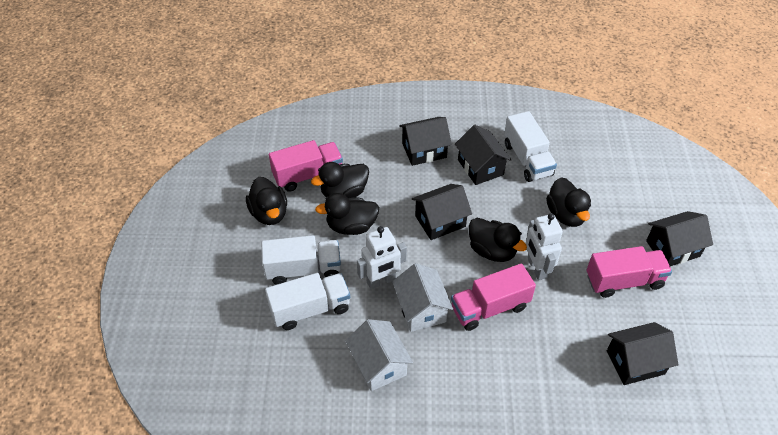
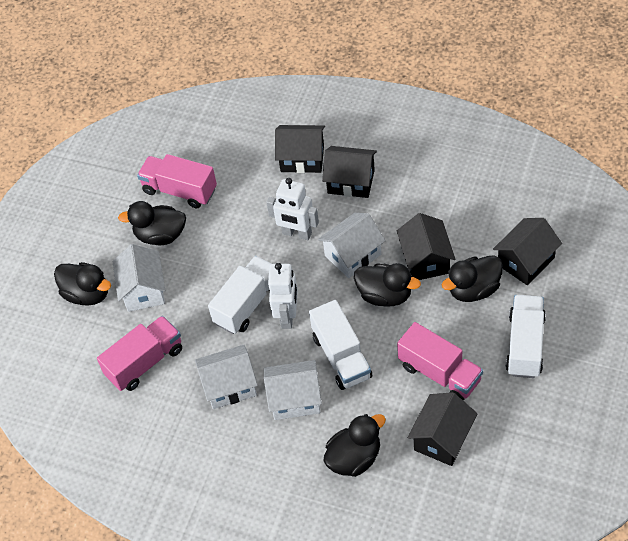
white house: [345,319,413,391] [392,263,453,332] = 2 -> [112,244,165,312] [195,345,258,409] [264,360,322,420] [318,213,386,278] = 4

